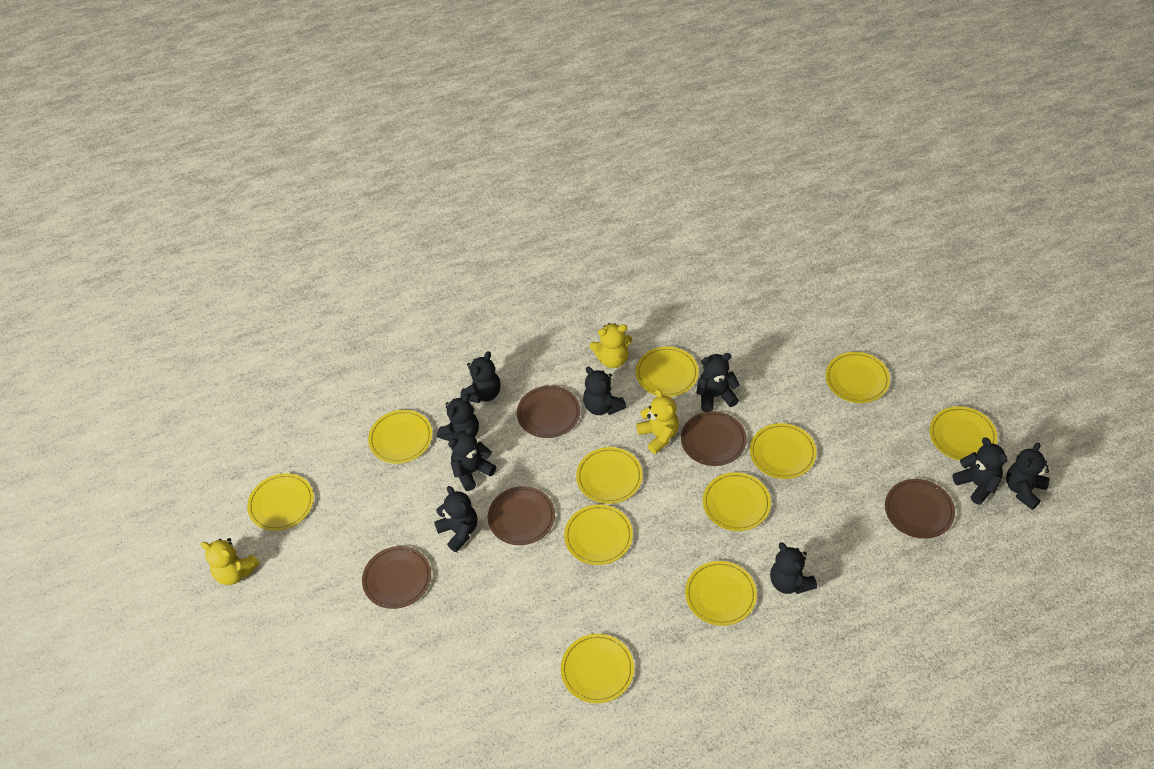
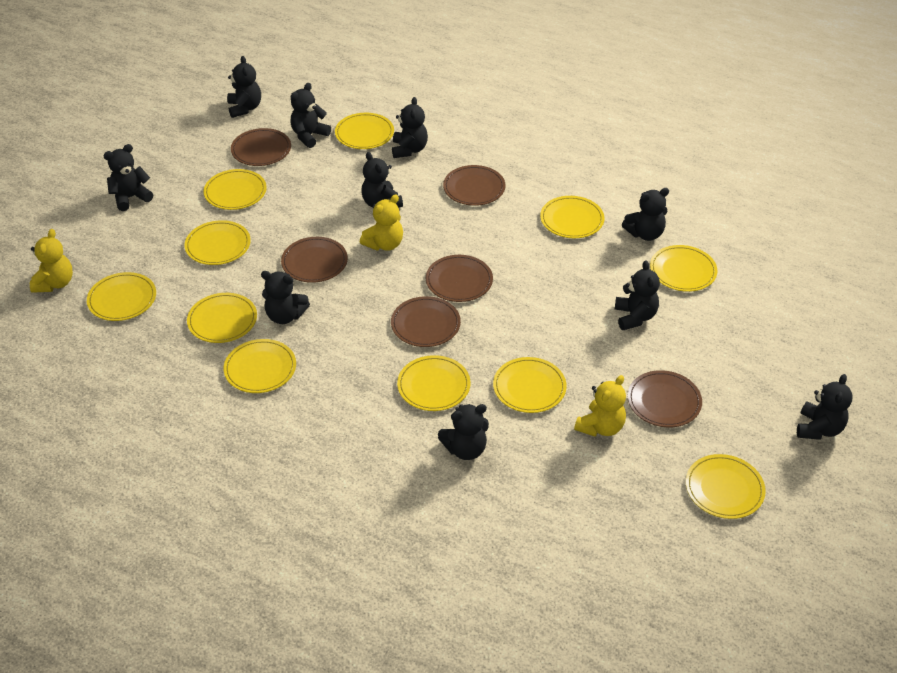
black teddy bear: [434,486,478,552] [437,393,479,441] [448,426,496,491] [460,351,501,403] [583,366,626,415] [696,353,740,412] [770,542,817,594] [953,437,1008,505] [1006,442,1050,510] = 9 -> [103,144,153,211] [227,56,261,118] [261,271,310,324] [291,83,331,148] [361,152,403,207] [392,97,428,158] [438,404,489,460] [615,261,660,330] [622,188,669,241] [797,374,852,440] = 10
brown plate: [362,546,431,609] [488,486,555,545] [517,385,580,438] [681,411,747,466] [885,479,955,539] = 5 -> [231,128,291,166] [281,237,348,283] [391,296,461,347] [426,255,493,302] [443,165,506,206] [627,370,702,427] = 6

